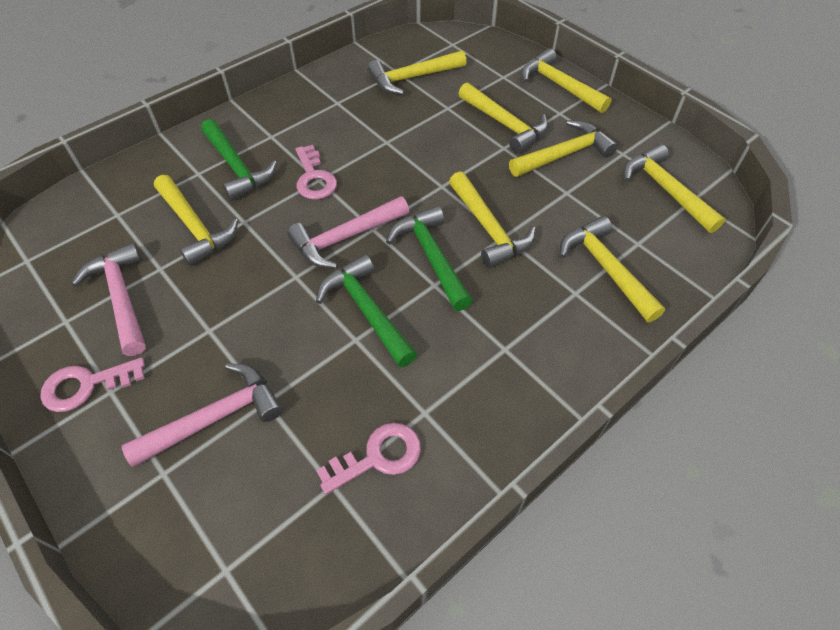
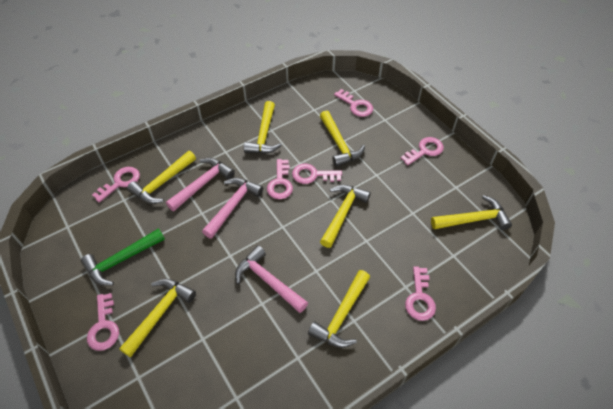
green hammer: [201,119,277,201] [316,254,417,367] [386,206,473,311] = 3 -> [81,228,165,286] = 1
pink key: [40,357,145,412] [295,145,337,200] [316,423,421,494] = 3 -> [87,293,119,351] [92,167,140,203] [267,159,293,199] [292,164,342,184] [334,89,373,117] [401,137,444,166] [405,266,436,321] = 7
yellow hammer: [154,175,238,266] [367,50,466,95] [449,171,536,268] [458,82,549,154] [509,120,618,177] [521,48,612,113] [560,216,665,322] [623,144,725,233] = 8 -> [119,279,196,357] [127,151,196,204] [244,101,282,154] [308,270,370,348] [320,111,365,167] [320,185,371,248] [431,195,512,230] = 7

